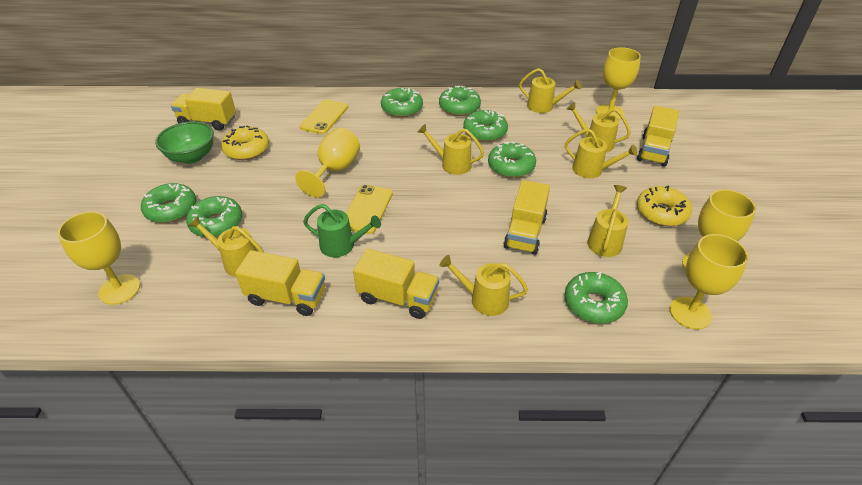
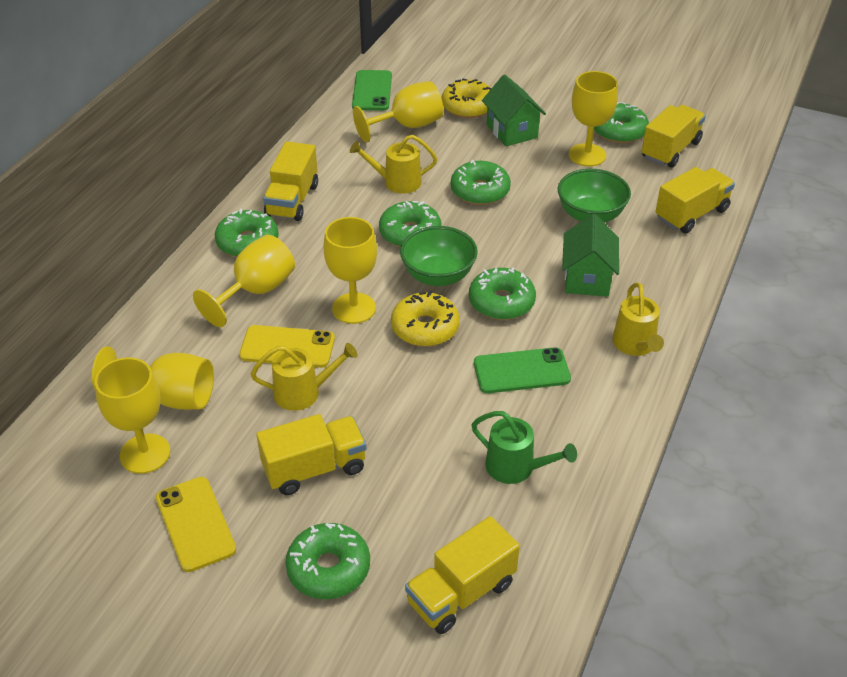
green bowl: [155,121,214,164] = 1 -> [400,226,478,286] [557,169,631,223] = 2
green donut: [141,183,196,223] [186,196,242,237] [381,88,423,117] [439,86,481,116] [463,110,508,142] [488,141,536,178] [565,272,628,324] = 7 -> [215,208,279,257] [285,523,370,599] [379,201,442,247] [451,160,511,205] [469,268,536,320] [594,102,649,143] = 6
green house: none = 0 -> [482,74,546,146] [562,214,619,297] = 2
green phone: none = 0 -> [352,70,392,111] [474,347,571,393] = 2
yellow goblet: [58,212,140,305] [295,128,360,198] [596,47,641,120] [670,234,748,329] [682,190,756,270] = 5 -> [92,346,214,410] [95,358,170,474] [193,235,295,327] [324,217,377,324] [353,81,443,143] [569,71,618,167] = 6
yellow watering can: [189,216,264,277] [418,124,484,175] [440,255,528,316] [519,68,581,113] [565,129,638,178] [567,102,631,152] [587,185,628,257] = 7 -> [251,343,358,411] [350,135,437,194] [612,282,664,356] = 3

